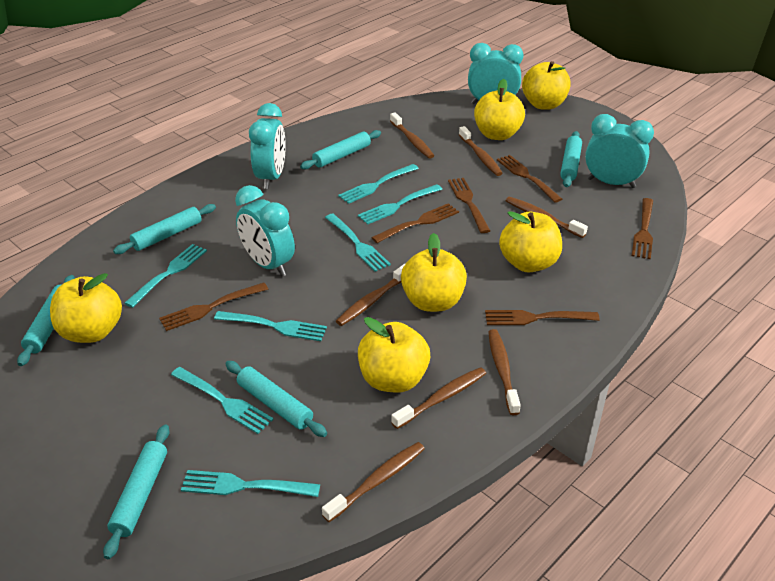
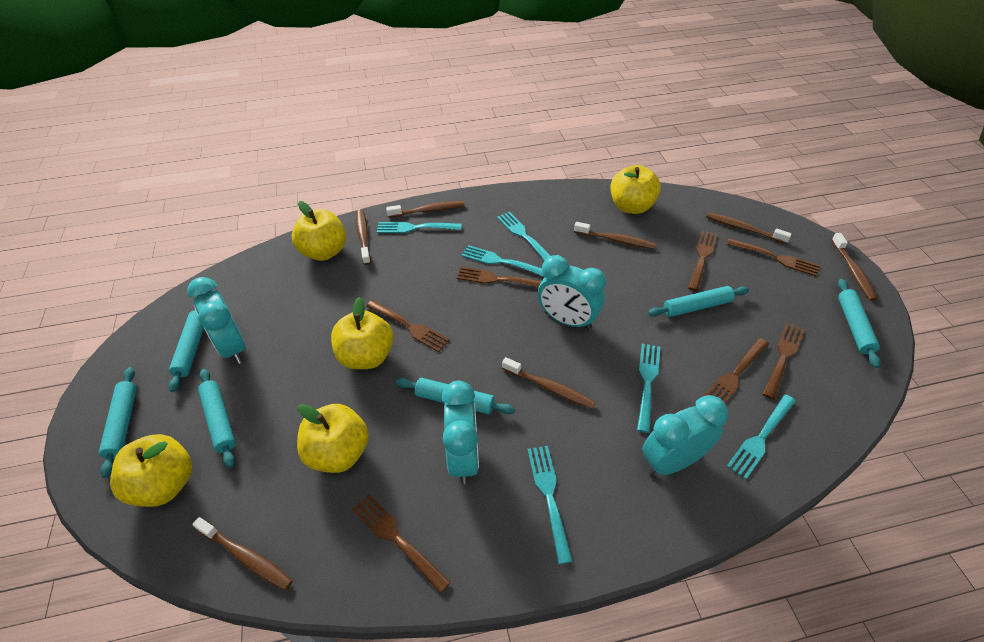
brown fork: [159,282,268,331] [371,203,459,243] [448,178,490,233] [485,310,600,325] [497,155,562,203] [632,198,653,259] = 6 -> [352,494,450,593] [366,300,450,352] [457,267,542,288] [688,231,718,291] [704,338,769,402] [727,238,820,277] [762,323,805,399] = 7
turquoise fork: [124,244,207,308] [171,367,274,434] [181,470,320,497] [214,311,327,341] [325,214,391,272] [338,164,419,204] [358,184,442,225] = 7 -> [377,222,462,233] [462,245,544,277] [497,212,550,261] [528,446,573,564] [637,344,660,433] [726,394,796,480] = 6
yellow apple: [50,273,122,343] [358,317,430,393] [401,233,467,312] [474,79,525,140] [499,211,562,272] [522,61,571,110] = 6 -> [110,434,192,507] [292,201,346,261] [297,404,369,473] [331,297,394,369] [610,165,661,214] = 5

